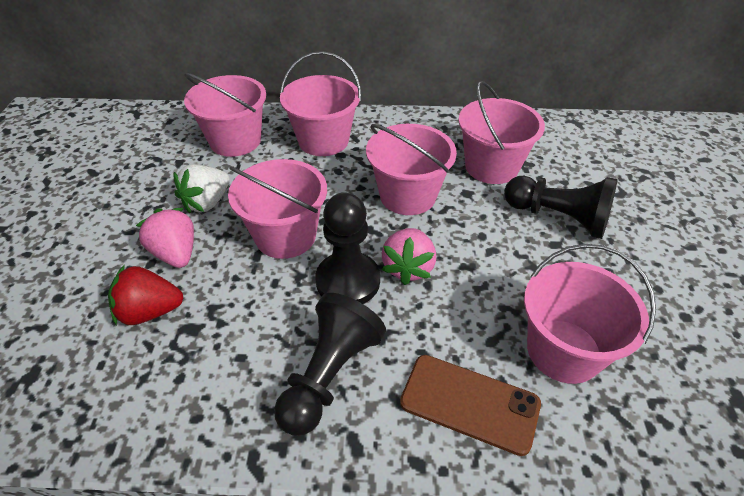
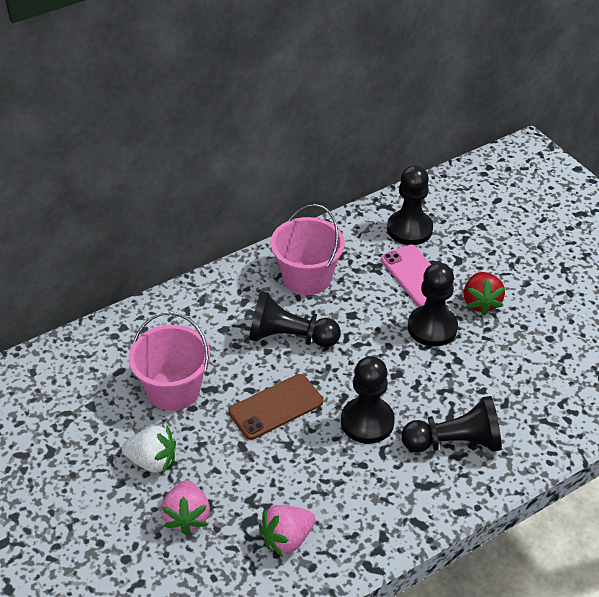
black pawn: [274,293,386,436] [315,192,380,304] [504,176,617,239] = 3 -> [249,291,341,347] [341,356,395,444] [387,165,433,245] [401,396,502,452] [408,262,458,347] = 5
pink bucket: [184,73,266,157] [228,159,327,259] [280,51,361,156] [366,124,457,215] [458,81,545,184] [524,244,656,384] = 6 -> [128,312,210,411] [270,204,345,295] = 2
pink phone: none = 0 -> [381,244,453,307] = 1

